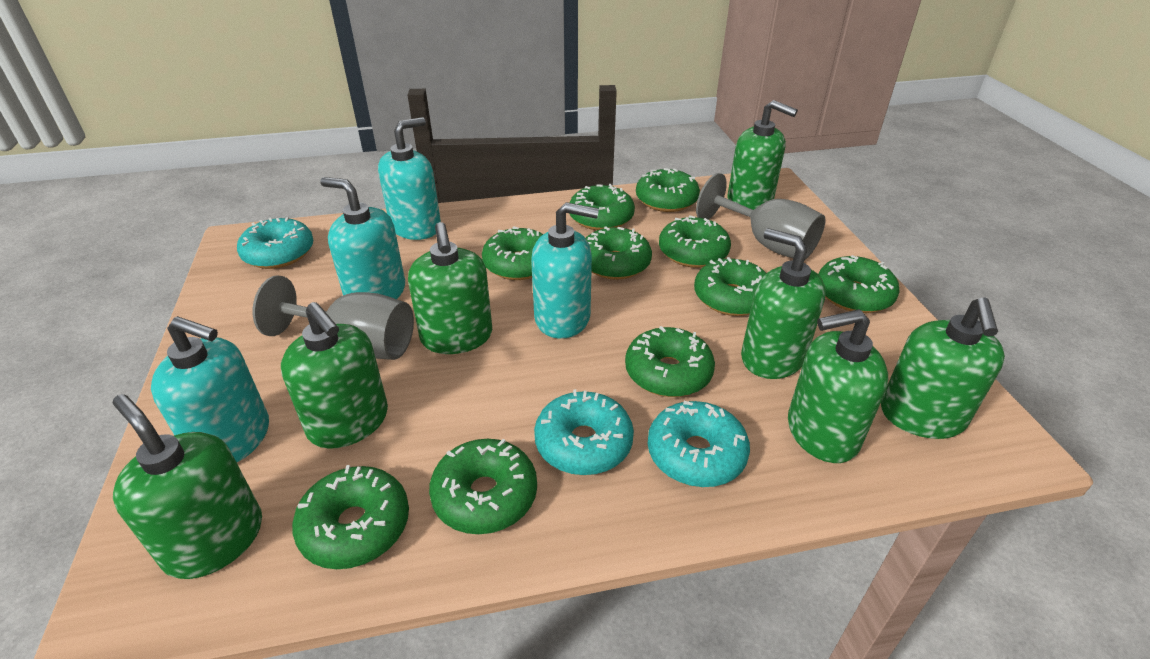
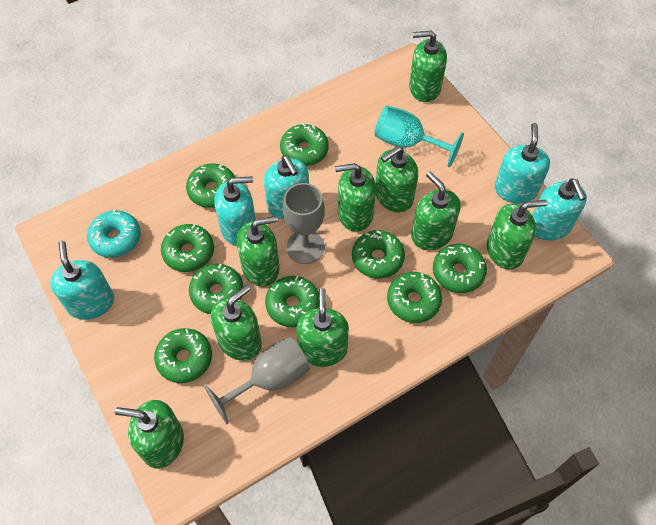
green donut: [292,465,409,569] [429,439,537,534] [482,226,543,280] [569,184,635,230] [586,227,652,280] [625,326,715,397] [636,168,700,212] [659,215,731,268] [694,257,766,316] [818,255,900,313] = 10 -> [154,328,212,383] [161,224,214,272] [186,163,235,208] [189,264,243,314] [265,276,319,327] [280,123,329,166] [352,230,405,279] [387,272,442,323] [433,244,487,293] = 9
green soap dispenser: [113,394,262,579] [281,302,388,449] [408,222,492,354] [727,100,798,210] [741,228,826,379] [788,309,888,463] [881,297,1005,439] = 7 -> [115,400,184,469] [211,285,262,361] [237,216,280,287] [296,288,349,367] [335,163,376,232] [375,146,418,212] [409,31,447,102] [411,171,460,250] [487,200,547,269] = 9
turquoise donut: [237,217,313,269] [534,389,634,475] [648,401,750,487] = 3 -> [87,210,141,258] = 1
turquoise goblet: none = 0 -> [375,106,464,167] = 1
turquoise soap dispenser: [151,316,269,462] [320,177,405,299] [378,117,441,240] [531,202,599,339] = 4 -> [50,241,114,320] [214,176,256,246] [264,155,309,219] [494,123,550,204] [532,178,587,241] = 5

